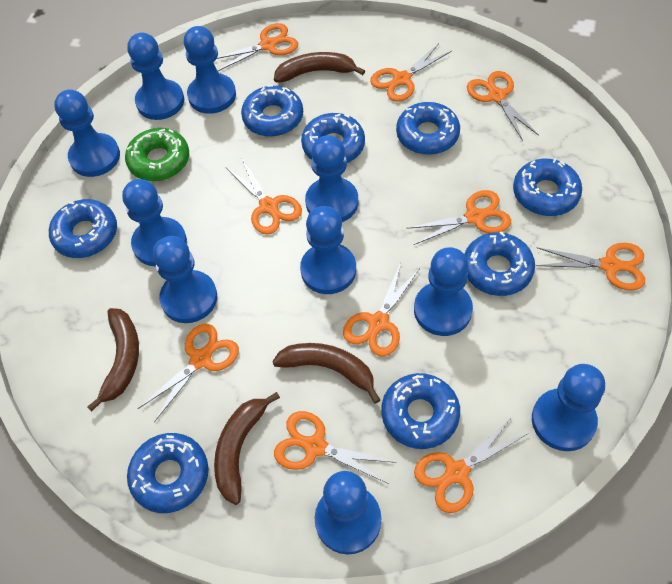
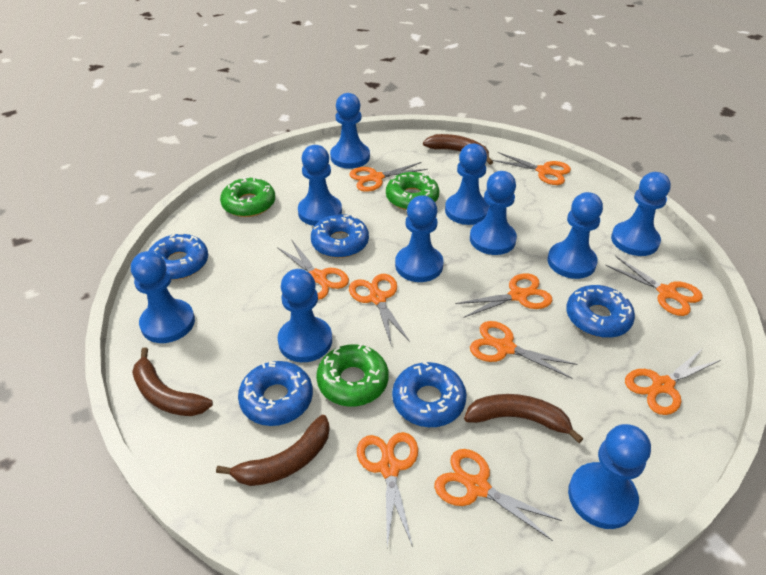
blue donut: [49,199,117,258] [127,433,209,513] [241,85,303,137] [301,113,365,163] [381,373,460,449] [396,102,460,155] [464,232,535,296] [513,158,582,216] = 8 -> [148,233,208,280] [238,361,313,426] [311,214,369,258] [392,361,467,427] [566,285,635,338] = 5
green donut: [125,128,189,181] = 1 -> [220,177,275,217] [316,344,389,406] [386,172,439,210] = 3

